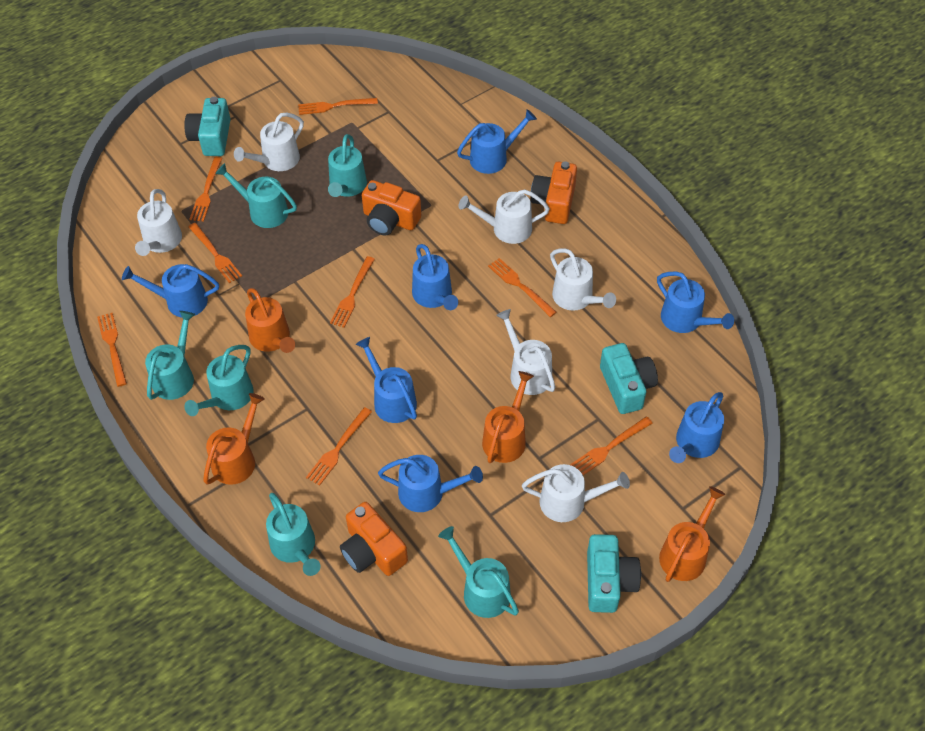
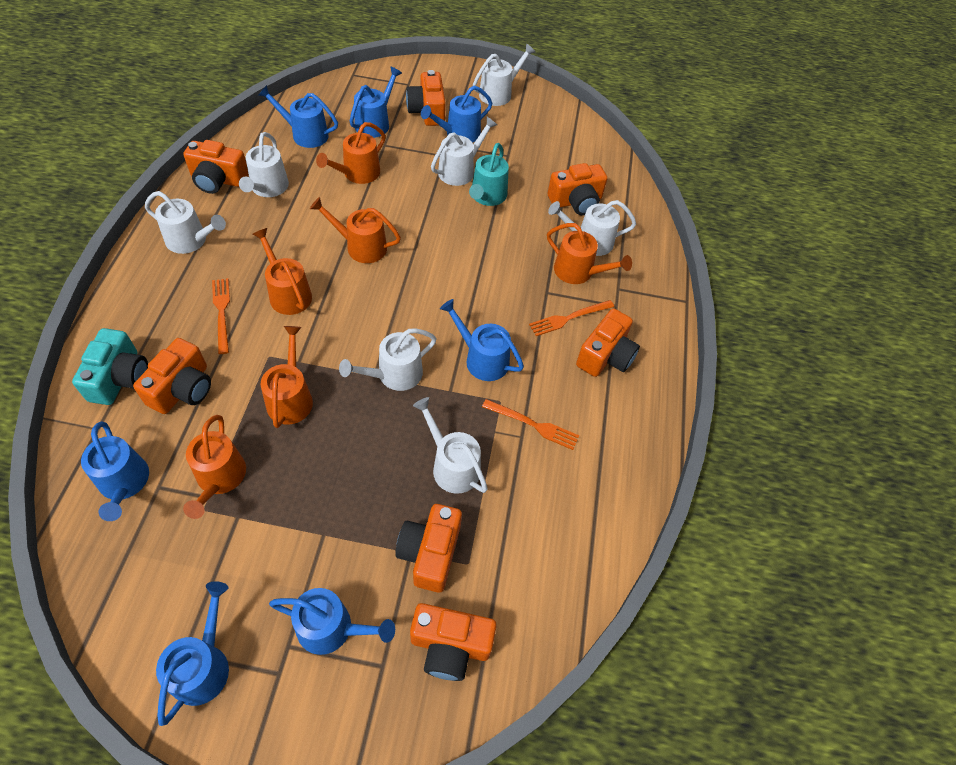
orange camera: [340,502,408,576] [362,180,421,236] [530,161,577,224] = 3 -> [133,338,211,414] [183,140,249,194] [395,504,462,593] [406,70,446,126] [410,603,497,681] [548,163,607,215] [576,308,640,377] = 7
orange fork: [97,313,127,387] [188,223,242,283] [189,157,223,222] [298,98,378,115] [306,407,372,486] [330,256,375,327] [488,258,557,317] [570,417,653,475] = 8 -> [212,278,230,354] [482,399,579,450] [529,300,614,336] = 3
orange watering can: [203,393,265,485] [245,288,295,353] [482,371,534,463] [659,486,726,582] = 4 -> [183,415,246,519] [253,228,312,315] [261,326,313,428] [310,197,401,263] [316,122,386,184] [547,223,632,284] = 6
turquoise camera: [184,97,231,156] [587,534,641,613] [600,343,658,414] = 3 -> [72,328,148,405] = 1
turquoise watering can: [145,311,195,400] [184,345,253,416] [215,163,297,228] [266,493,321,576] [328,134,367,197] [438,526,519,618] = 6 -> [469,143,509,206] = 1
white watering can: [135,189,182,256] [234,113,304,171] [459,189,550,244] [496,309,556,395] [522,464,630,522] [550,248,616,311] = 6 -> [145,191,226,254] [239,132,289,197] [339,328,437,391] [413,397,488,494] [431,117,497,186] [473,43,535,106] [548,200,636,256] = 7

